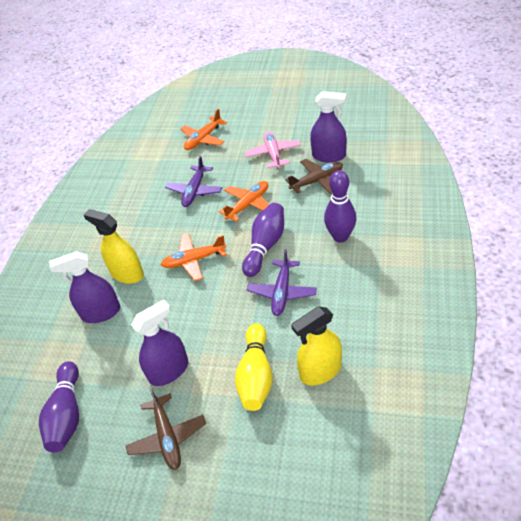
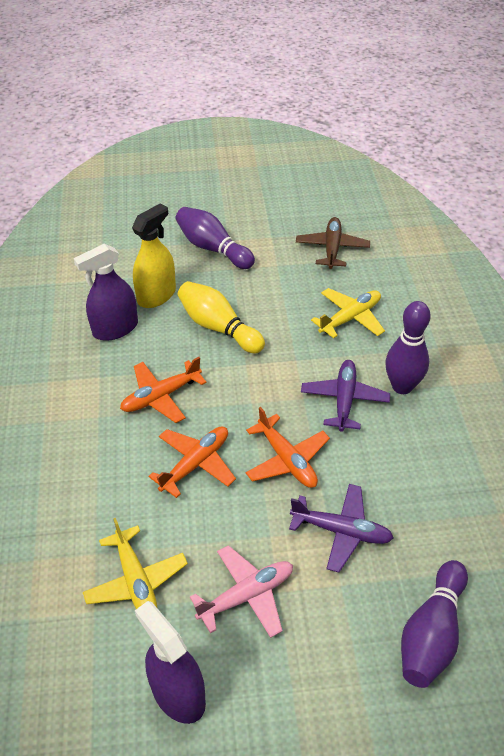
brown plane: [126,388,206,470] [286,159,343,195] = 2 -> [296,217,370,269] = 1
purple spray bottle: [49,251,120,323] [131,300,188,386] [310,91,347,163] = 3 -> [74,244,138,341] [135,601,206,724] = 2
yellow plane: none = 0 -> [83,518,188,609] [311,288,385,338] = 2
yellow spray bottle: [84,209,144,284] [291,306,342,386] = 2 -> [132,203,176,308] = 1

